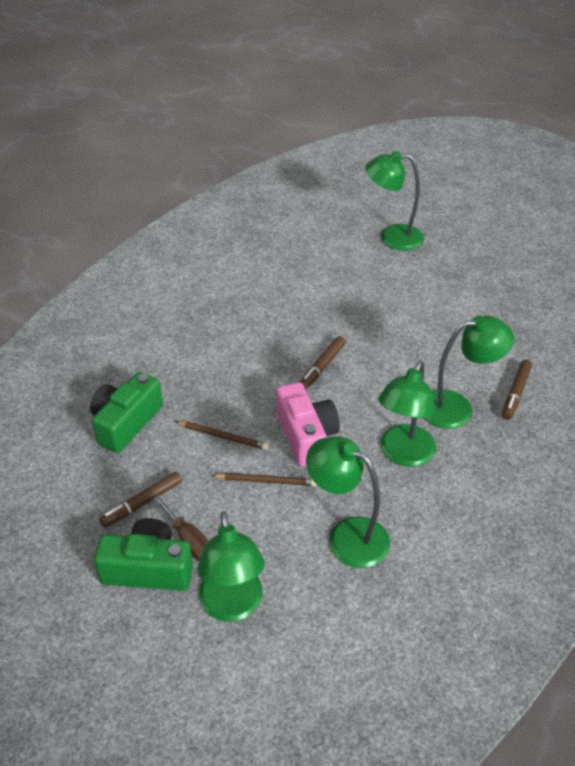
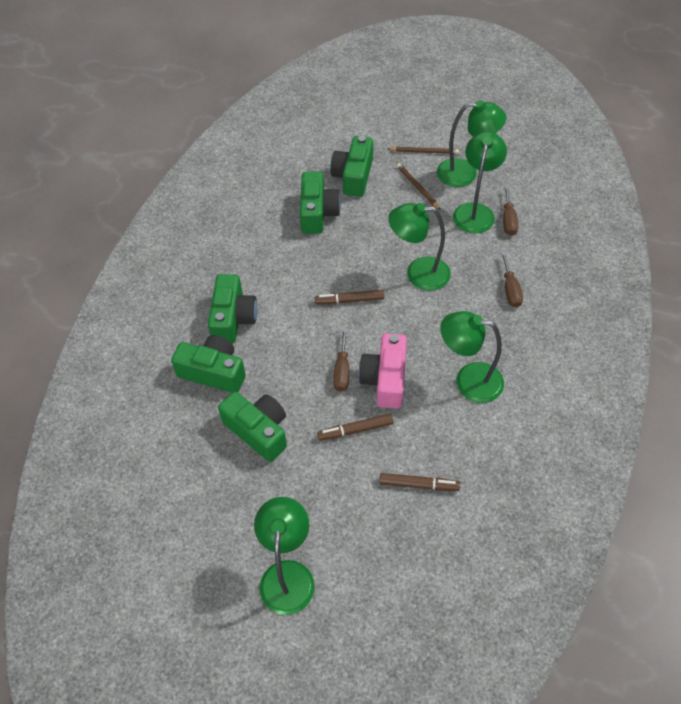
brown screwdriver: [154,496,209,561] = 1 -> [333,328,349,392] [501,252,523,308] [503,186,518,236] = 3
green camera: [90,372,163,453] [94,518,193,591] = 2 -> [171,335,246,393] [208,274,257,344] [218,392,287,462] [300,172,341,234] [330,136,373,197] = 5

